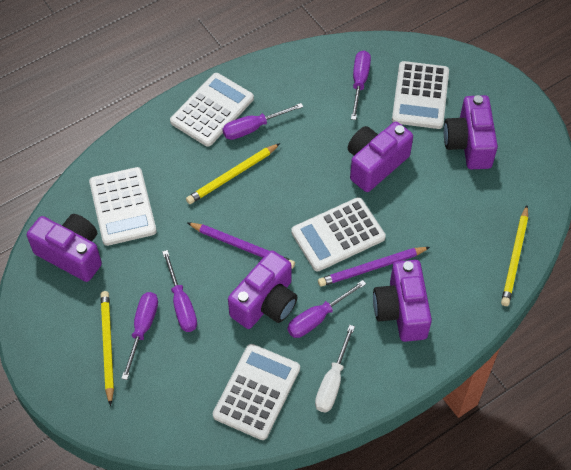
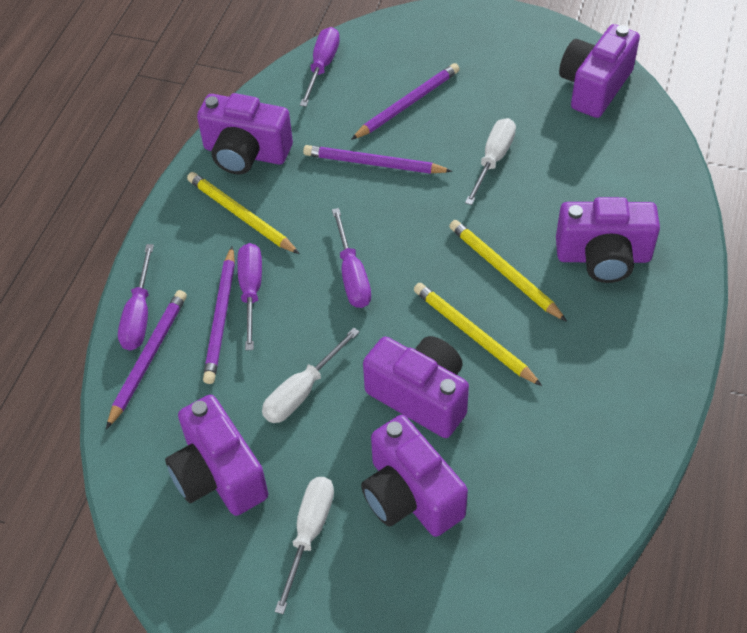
purple camera: [27,214,102,282] [228,250,298,329] [348,122,413,192] [373,260,432,342] [444,95,498,169] = 5 -> [165,395,268,516] [197,93,293,175] [361,415,468,537] [363,336,469,438] [556,197,660,283] [559,24,640,118] = 6
purple pencil: [187,222,295,269] [318,247,430,287] = 2 -> [106,290,187,429] [203,246,235,384] [303,145,452,174] [351,63,460,140] = 4
purple screwdriver: [121,292,158,380] [162,250,197,332] [222,103,303,140] [287,280,366,338] [351,51,371,120] = 5 -> [118,244,154,351] [238,243,262,350] [300,27,340,107] [332,208,371,308] = 4
white calculator: [89,167,157,246] [170,73,254,147] [213,344,300,440] [291,197,386,271] [392,61,449,129] = 5 -> none = 0
white screwdriver: [315,325,355,412] = 1 -> [262,328,360,423] [275,477,334,614] [465,118,516,205] = 3

